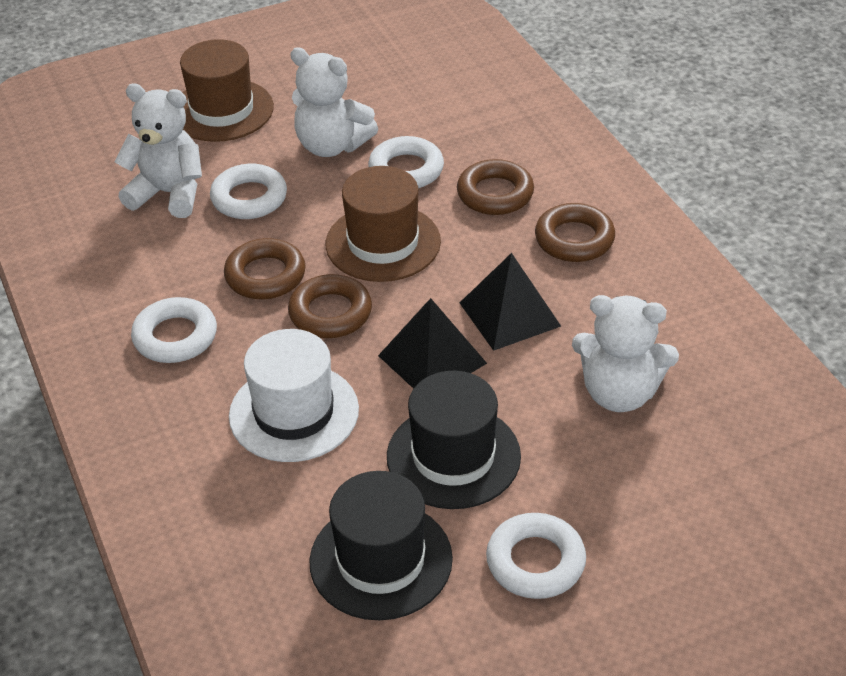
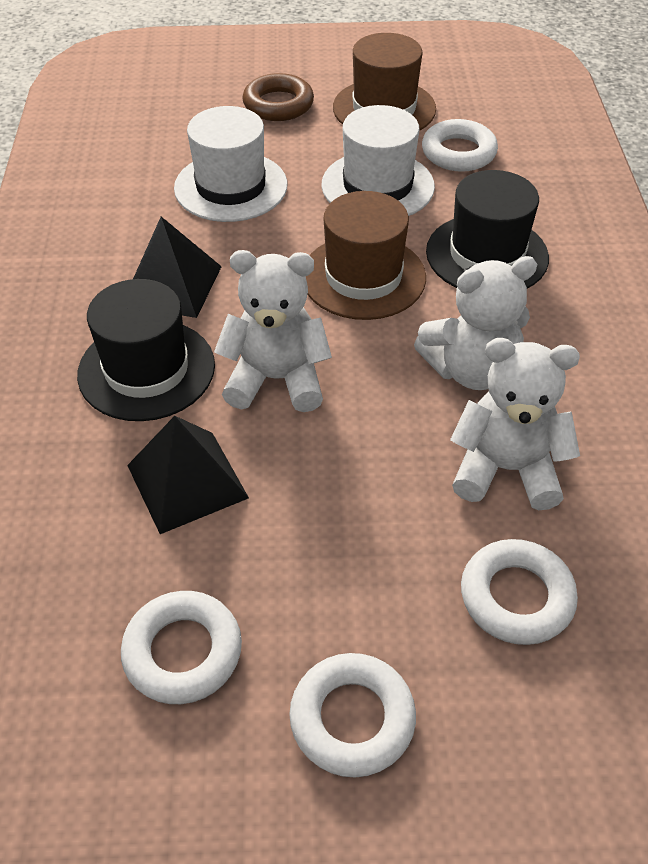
brown ring: [224,238,306,299] [288,274,372,338] [457,159,534,215] [535,203,615,262] = 4 -> [242,73,314,121] = 1
white hat: [229,329,359,462] = 1 -> [174,106,287,222] [321,105,435,216] = 2

